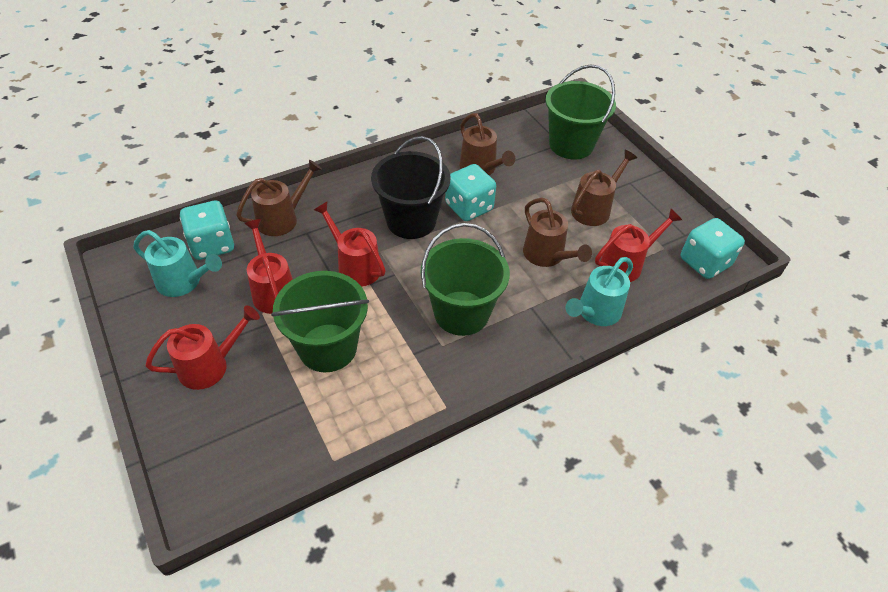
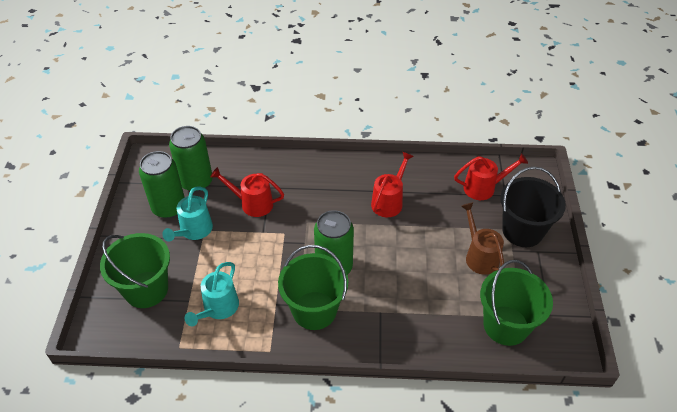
brown watering can: [236,160,322,236] [460,113,515,175] [523,197,592,267] [571,150,637,226] = 4 -> [461,202,504,275] = 1
green can: none = 0 -> [139,151,185,218] [169,126,213,192] [314,210,354,275] = 3
red watering can: [146,306,260,390] [244,219,293,314] [314,201,386,287] [595,209,682,282] = 4 -> [210,167,284,217] [371,152,414,217] [454,153,528,200] = 3
turquoise dice: [180,201,234,260] [445,164,496,221] [681,218,745,279] = 3 -> none = 0

